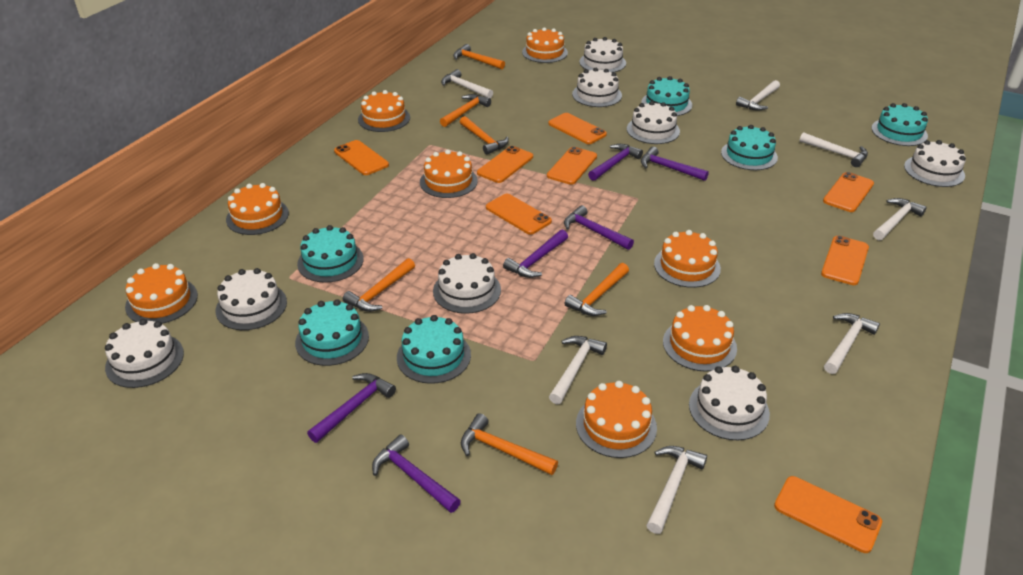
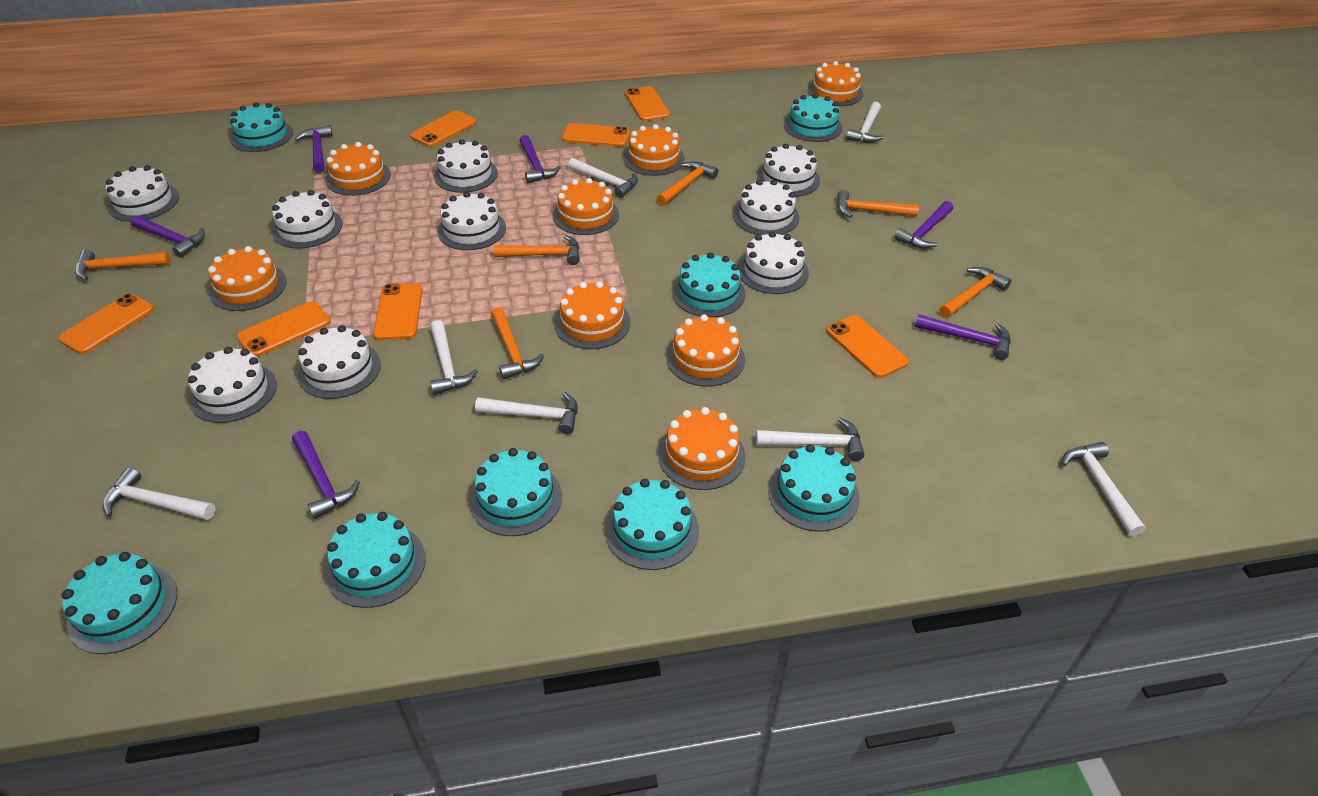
orange phone: [334,140,389,175] [477,146,533,183] [486,194,552,235] [547,147,597,185] [549,113,607,144] [774,476,882,553] [821,236,869,285] [823,172,874,212] = 8 -> [58,294,154,354] [237,301,331,357] [373,283,423,340] [410,111,477,147] [562,123,630,147] [625,86,670,121] [826,315,909,378] = 7
turquoise cake: [295,299,369,366] [297,225,364,283] [397,315,471,384] [641,76,692,116] [721,125,778,170] [871,103,928,146] = 6 -> [62,552,177,654] [230,102,293,152] [325,512,426,608] [470,448,562,536] [605,479,699,570] [672,252,746,317] [768,444,860,531] [784,94,842,142] = 8
white cake: [105,319,184,388] [215,268,287,330] [433,253,501,314] [572,68,622,107] [579,37,626,73] [627,101,680,144] [689,366,770,440] [904,140,966,187] = 8 -> [106,165,179,222] [188,347,277,423] [272,190,343,249] [298,325,381,399] [434,139,498,193] [437,192,506,250] [733,180,799,235] [738,231,809,294] [757,144,820,197] = 9

